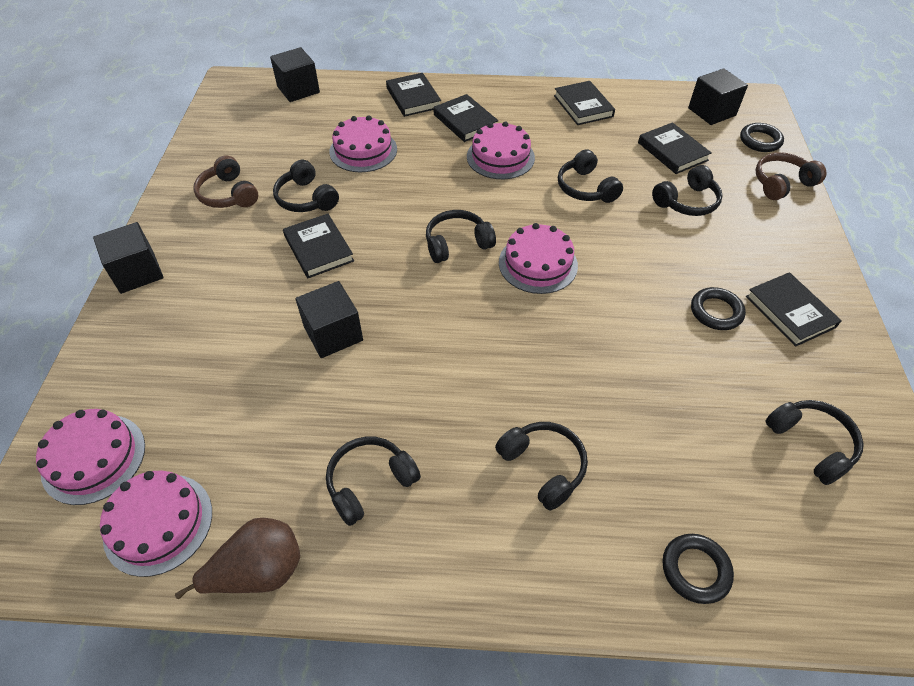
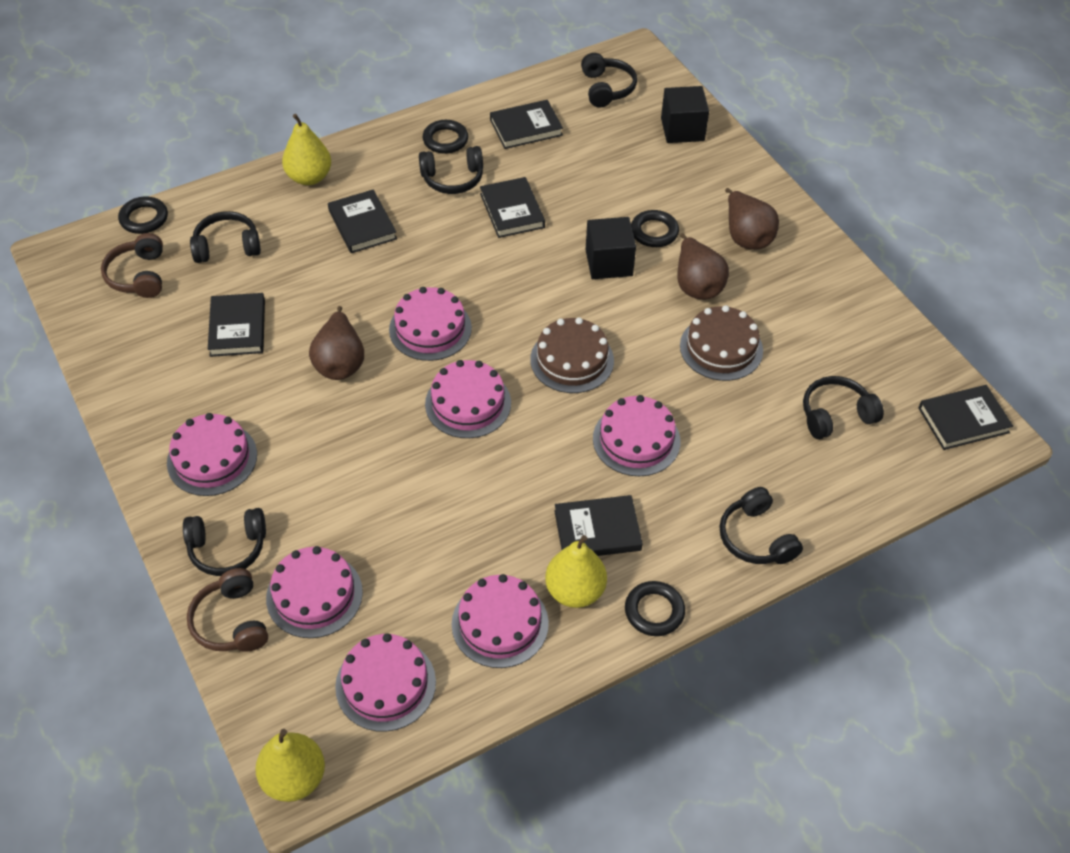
black cube: [93,222,164,294] [270,47,320,102] [295,281,363,358] [688,68,748,125] = 4 -> [585,217,636,279] [661,86,709,143] = 2
black headphones: [273,160,339,212] [326,437,421,526] [426,210,496,263] [495,422,588,511] [558,149,623,203] [652,165,723,216] [765,400,864,485] = 7 -> [183,508,266,576] [190,211,261,263] [419,146,483,194] [581,53,637,107] [720,487,803,564] [803,376,884,439] = 6
black ring: [663,534,734,604] [691,287,746,330] [740,123,784,152] = 3 -> [118,197,168,234] [423,120,468,154] [625,581,685,636] [631,210,679,247] = 4
brown cake: none = 0 -> [530,317,614,393] [680,305,763,381] = 2
brown pear: [175,518,300,599] = 1 -> [309,306,364,380] [677,233,729,300] [725,188,779,250] = 3
pink cake: [36,409,145,505] [100,471,212,577] [329,115,397,172] [467,122,535,179] [499,223,578,294] = 5 -> [167,413,257,496] [266,546,363,638] [335,633,436,732] [389,287,472,361] [425,360,511,438] [452,574,549,668] [593,395,680,476] = 7
yellow pear: none = 0 -> [255,729,325,802] [282,114,331,185] [545,535,607,608] = 3

